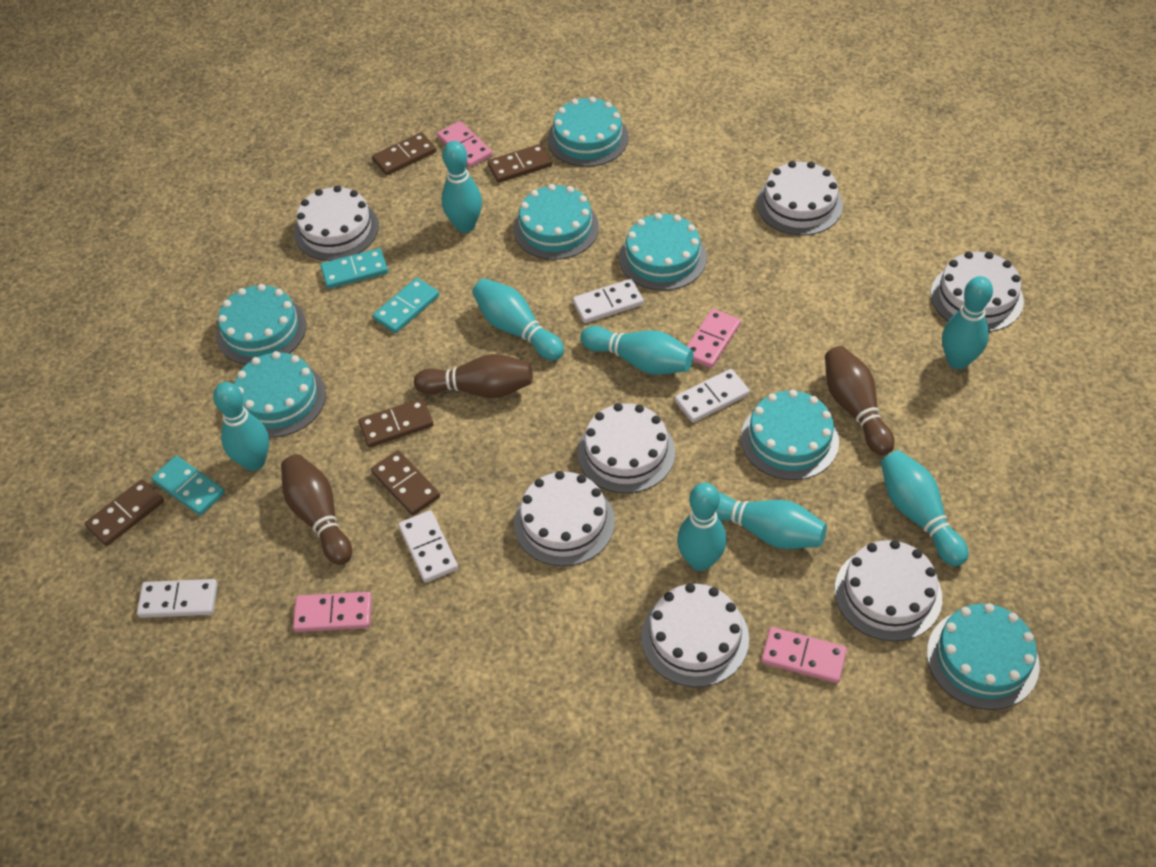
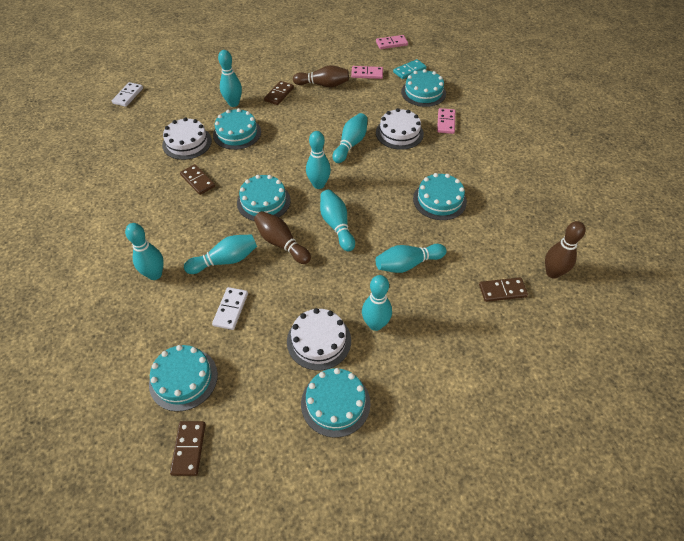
brown domino: [85,479,164,546] [358,398,434,448] [371,450,440,516] [372,132,436,175] [487,144,552,183] = 5 -> [170,421,206,476] [180,164,215,195] [264,81,294,105] [479,277,528,302] = 4
pink domino: [293,592,372,632] [437,121,493,167] [687,309,741,368] [761,627,847,683] = 4 -> [351,66,383,79] [376,35,408,49] [437,108,455,134] = 3
turquoise cake: [216,284,306,365] [234,351,326,437] [514,184,599,260] [548,96,629,167] [619,213,707,291] [741,390,839,480] [927,603,1040,710] = 7 -> [149,345,218,412] [213,108,261,150] [237,175,291,221] [301,368,371,438] [401,69,446,107] [413,173,467,220] = 6
turquoise domino: [151,456,225,516] [320,248,388,289] [373,278,439,333] = 3 -> [393,59,426,79] = 1
white cake: [294,185,379,261] [514,471,615,566] [578,403,675,493] [641,583,749,687] [757,161,843,235] [835,540,942,641] [931,251,1024,332] = 7 -> [162,117,212,160] [287,308,351,371] [376,108,424,150] = 3
white domino: [137,579,218,618] [398,510,458,583] [573,279,644,323] [675,369,750,423] = 4 -> [112,82,143,107] [212,287,248,330] = 2

